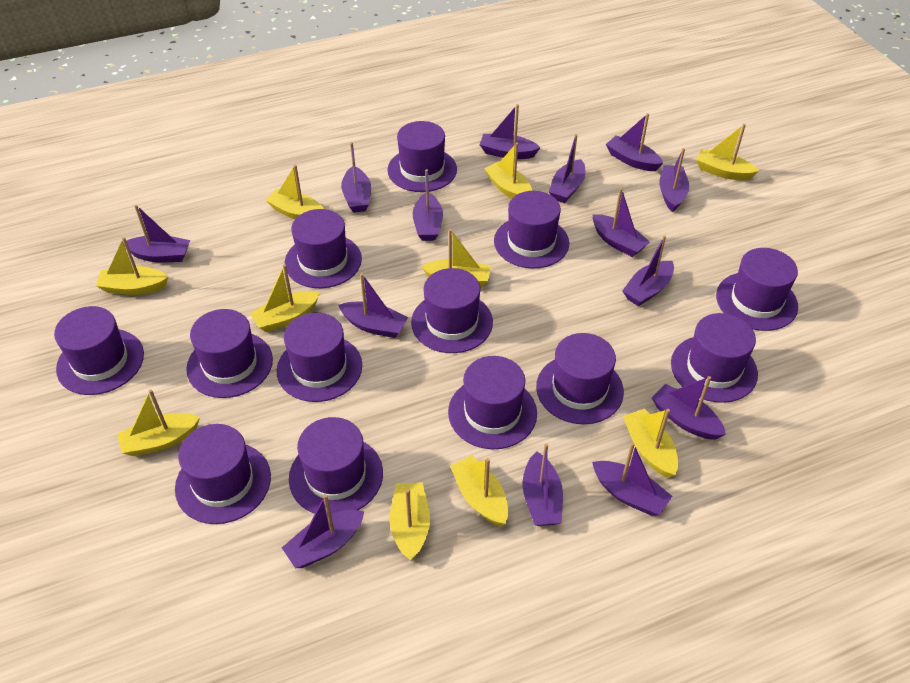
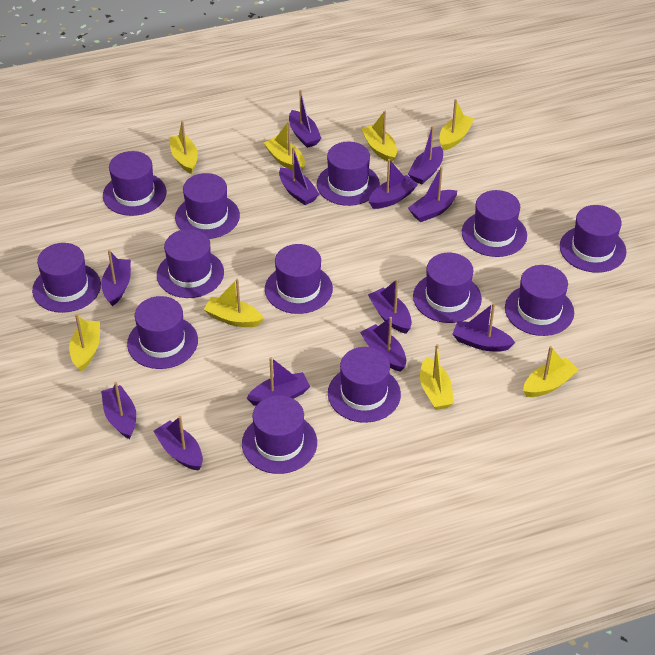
purple boat: [123,205,190,263] [282,494,364,568] [338,273,408,338] [341,142,371,213] [413,169,443,241] [480,104,541,159] [523,443,563,526] [549,134,585,203] [592,188,650,257] [592,442,672,516] [606,113,663,171] [622,235,674,306] [652,376,726,440] [659,148,689,212] = 14 -> [101,250,131,306] [101,382,136,439] [153,416,203,471] [246,357,310,406] [279,147,319,205] [289,90,322,148] [360,317,406,372] [368,279,412,334] [369,159,418,209] [408,126,443,184] [408,167,457,222] [453,303,515,351] = 12
yellow boat: [96,237,168,295] [117,389,200,456] [250,264,320,332] [266,165,324,219] [389,482,430,561] [421,229,491,288] [450,455,508,526] [484,143,533,199] [623,409,678,478] [696,124,759,180] = 10 -> [69,314,100,371] [169,121,198,174] [204,279,264,327] [264,121,305,170] [361,111,397,162] [420,344,454,410] [439,99,474,151] [523,346,579,397] = 8

